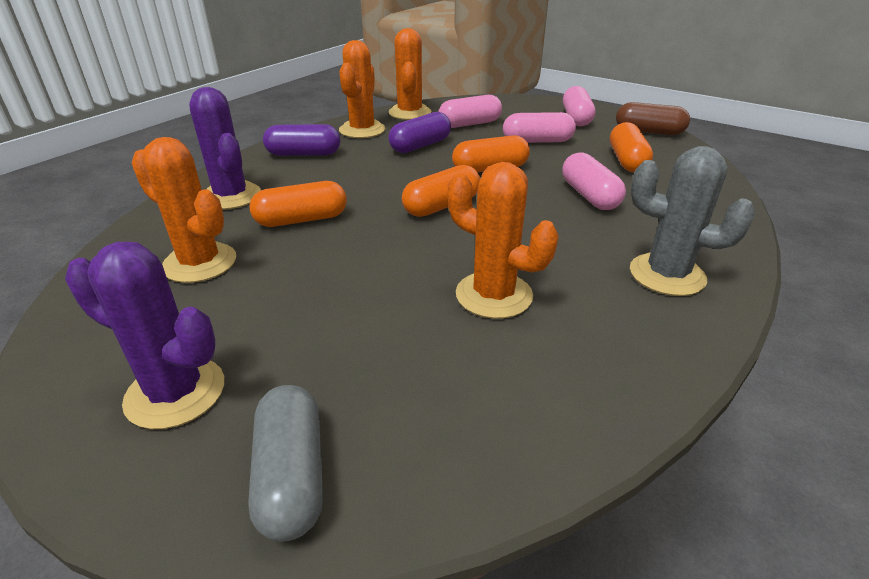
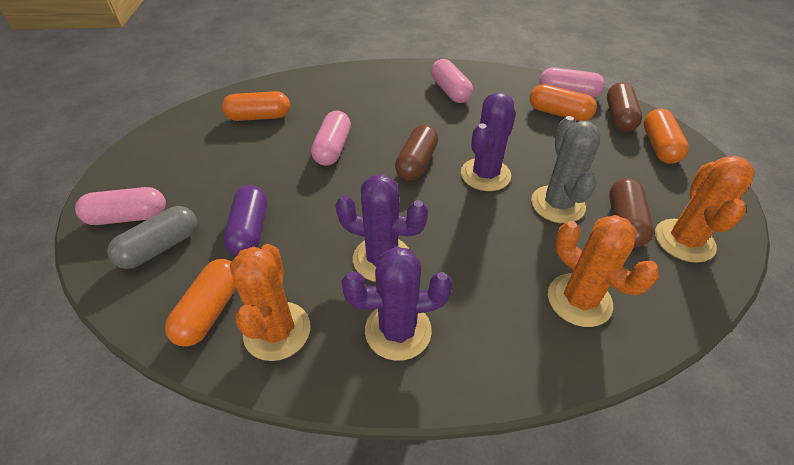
brown capsule: [616,102,690,135] = 1 -> [395,124,438,181] [607,82,642,132] [609,178,654,247] = 3
orange cactus: [132,137,236,283] [339,40,385,138] [388,28,431,120] [448,162,559,319] = 4 -> [230,244,310,361] [548,215,659,327] [655,156,755,263] = 3
purple cactus: [65,242,224,429] [189,87,261,209] = 2 -> [335,174,428,282] [342,246,453,361] [461,92,516,191] = 3
purple capsule: [263,124,340,156] [388,112,451,153] = 2 -> [224,185,267,256] = 1

